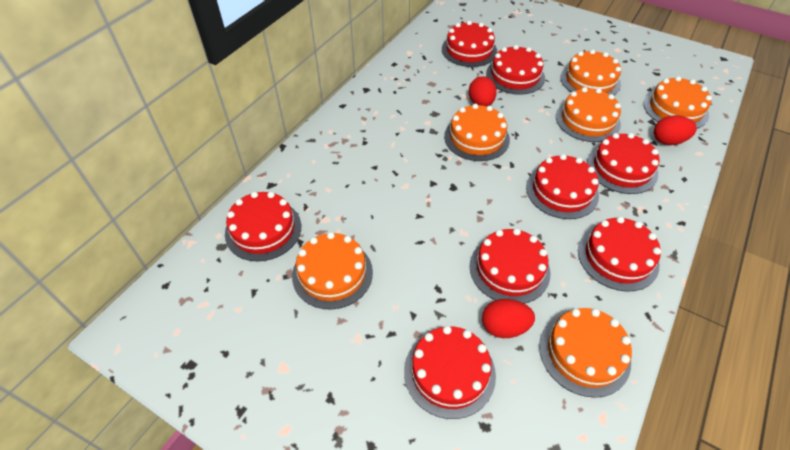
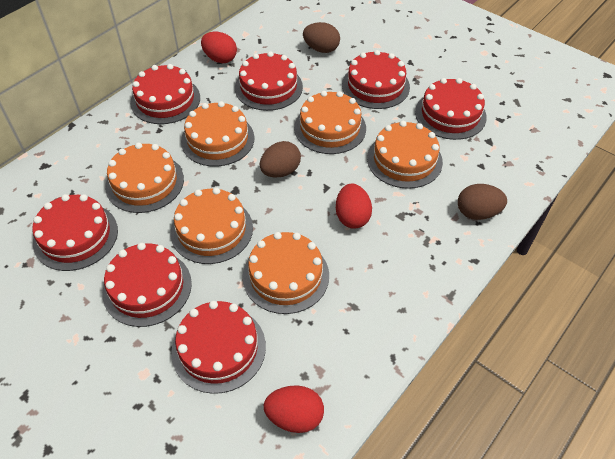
brown egg: none = 0 -> [260,141,301,178] [303,22,340,53] [458,184,507,220] = 3
red cake: [225,192,301,261] [404,326,496,419] [442,21,497,67] [470,228,550,304] [486,45,545,95] [526,154,599,219] [578,217,661,292] [587,133,659,194] = 8 -> [32,194,118,271] [102,243,192,327] [130,64,200,124] [171,301,266,394] [235,51,303,111] [342,50,410,109] [415,78,487,140] = 7

